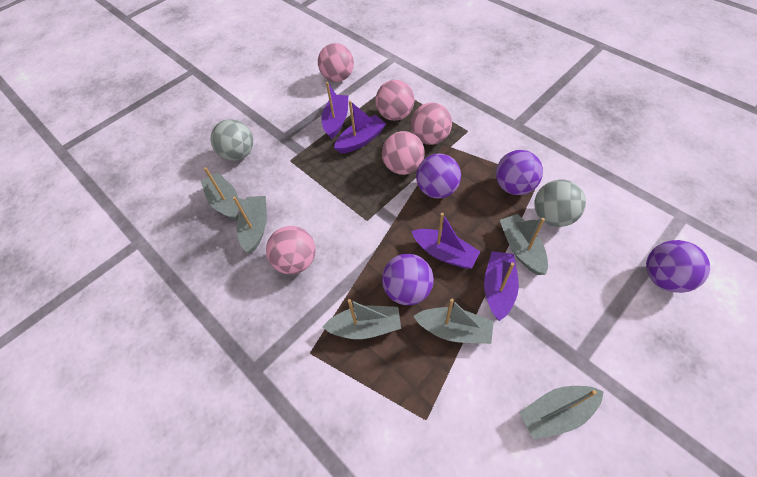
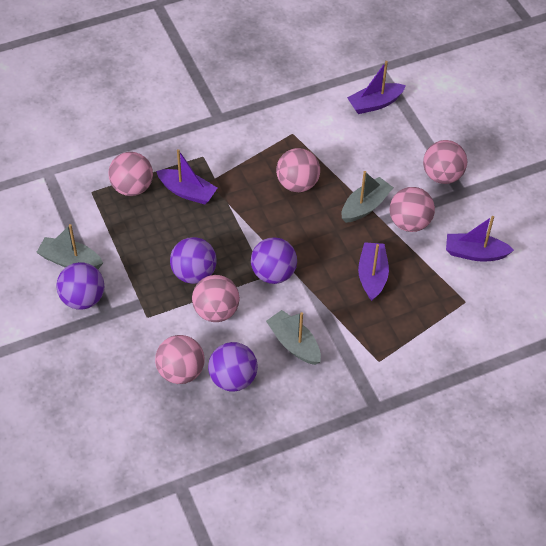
grey ball: [210,119,253,161] [534,180,586,227] = 2 -> none = 0
grey boat: [201,167,239,220] [233,196,267,253] [323,299,401,339] [413,299,494,344] [500,214,548,275] [519,386,604,440] = 6 -> [36,224,103,269] [266,310,321,365] [342,171,394,223] = 3
pink ball: [266,226,316,274] [318,43,354,82] [375,80,414,121] [382,131,425,175] [411,102,452,145] = 5 -> [108,152,153,196] [155,335,204,384] [192,275,240,322] [276,148,320,192] [390,187,435,232] [423,140,467,184] = 6

